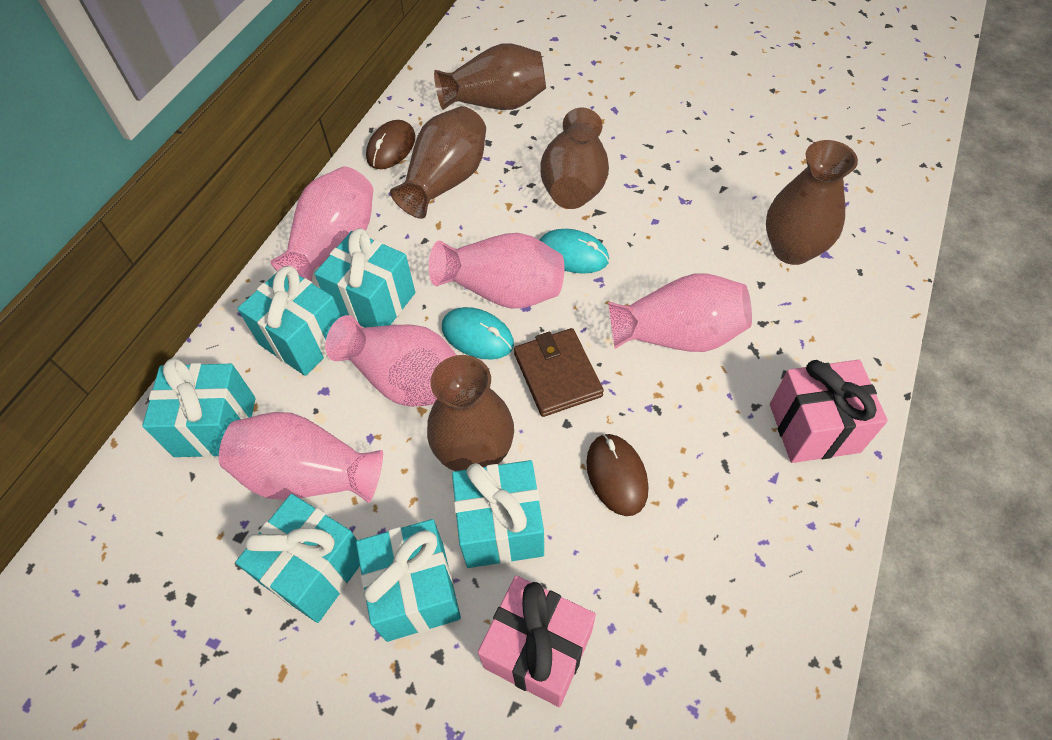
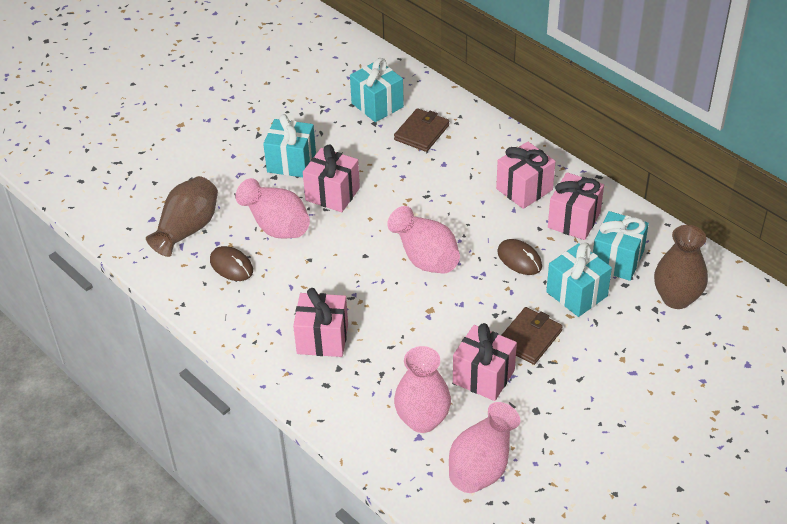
brown vase: [390,106,486,219] [427,355,514,471] [434,43,546,110] [540,107,609,209] [766,140,858,265] = 5 -> [146,176,218,257] [654,225,708,309] = 2
brown wallet: [514,328,604,417] = 1 -> [394,108,449,152] [501,307,563,365] = 2
pink gift: [478,576,596,707] [770,360,888,463] = 2 -> [293,288,348,357] [303,144,360,212] [453,323,517,401] [496,142,556,209] [548,172,604,240] = 5
pink vase: [219,412,383,503] [270,166,373,282] [325,315,457,407] [429,233,564,309] [608,273,752,352] = 5 -> [236,178,310,239] [387,206,460,274] [394,346,451,433] [449,402,520,493] = 4
turquoise gift: [142,358,256,457] [235,494,360,623] [237,266,341,376] [314,228,415,328] [356,519,461,642] [452,460,544,568] = 6 -> [263,114,316,177] [350,58,404,122] [546,243,612,317] [593,211,649,281] = 4
turquoise mouse: [442,307,514,360] [540,229,609,274] = 2 -> none = 0

